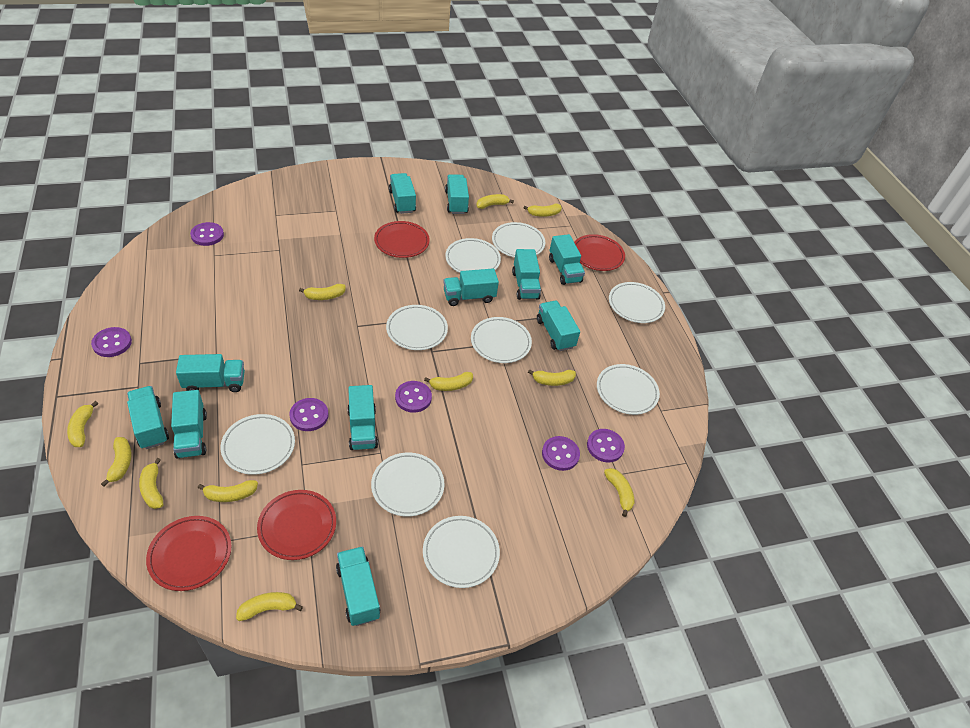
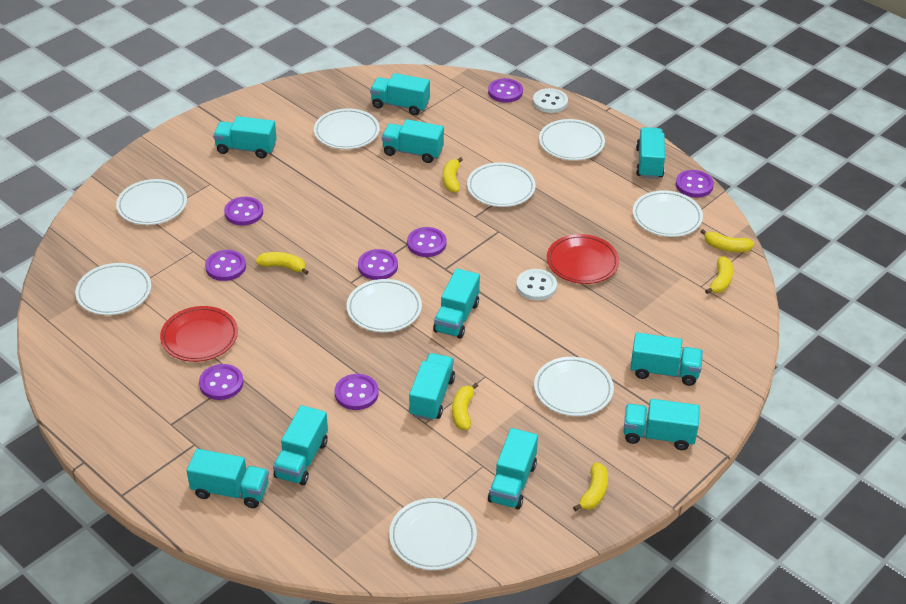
purple button: [91,327,132,357] [190,222,224,246] [289,398,328,431] [395,381,432,413] [542,436,580,471] [587,429,625,463] = 6 -> [199,364,243,400] [205,250,246,281] [224,197,263,226] [335,374,379,410] [358,249,398,280] [407,227,446,257] [488,78,523,103] [676,170,714,198] = 8
red plate: [146,516,231,591] [257,490,336,560] [374,221,430,258] [574,234,625,271] = 4 -> [160,306,238,362] [547,234,619,284] = 2
white button: none = 0 -> [516,269,557,301] [533,88,568,113] = 2
yellow banana: [67,401,99,447] [101,437,132,487] [139,458,163,509] [198,480,258,502] [236,592,303,621] [299,284,346,300] [424,372,473,391] [476,194,514,209] [523,204,562,217] [528,370,576,386] [604,468,635,517] = 11 -> [256,252,308,275] [443,157,463,193] [452,383,478,430] [573,462,608,511] [700,229,754,252] [705,257,733,294] = 6

